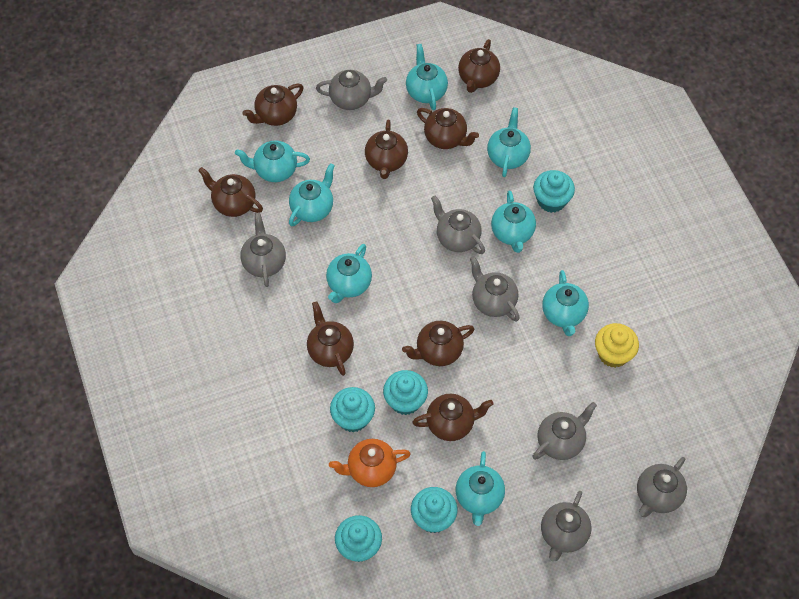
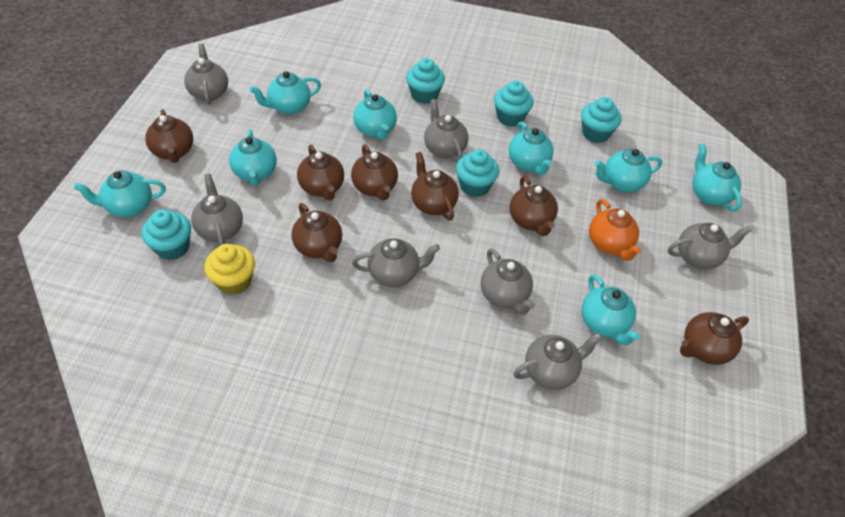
brown teapot: [198,167,263,217] [242,84,304,126] [307,301,354,376] [365,120,408,179] [402,321,474,366] [412,394,494,441] [417,108,479,149] [458,39,500,93] = 8 -> [145,109,193,163] [292,203,342,262] [297,144,344,201] [351,144,398,200] [411,152,459,221] [510,176,558,236] [680,312,749,365] = 7

